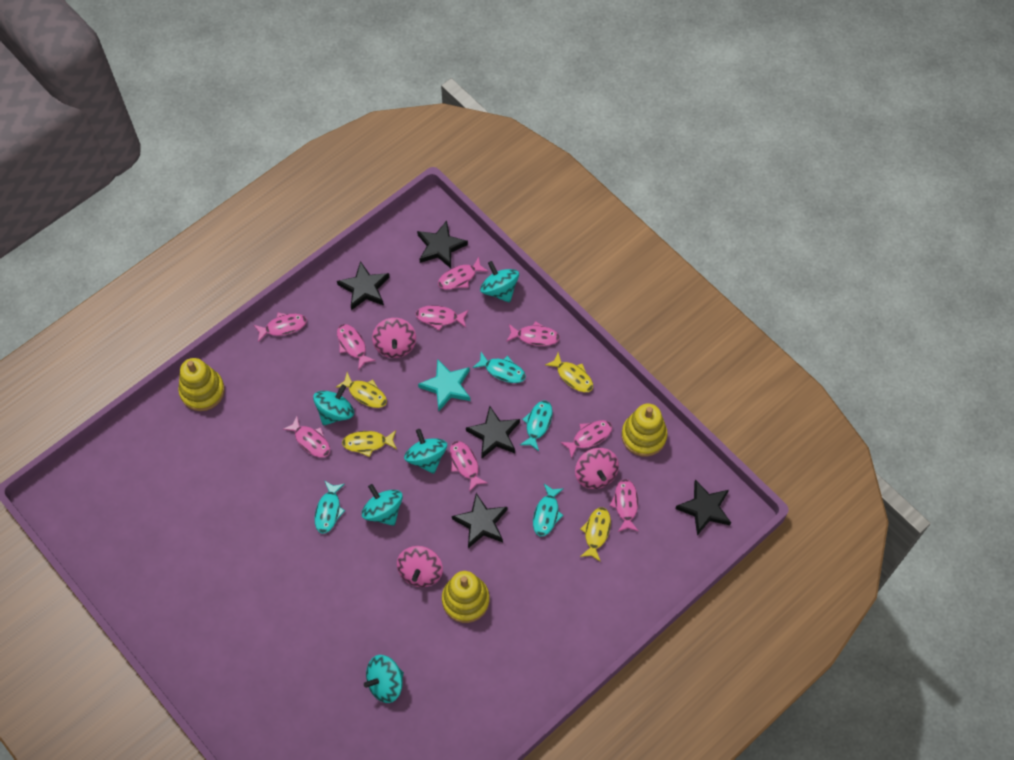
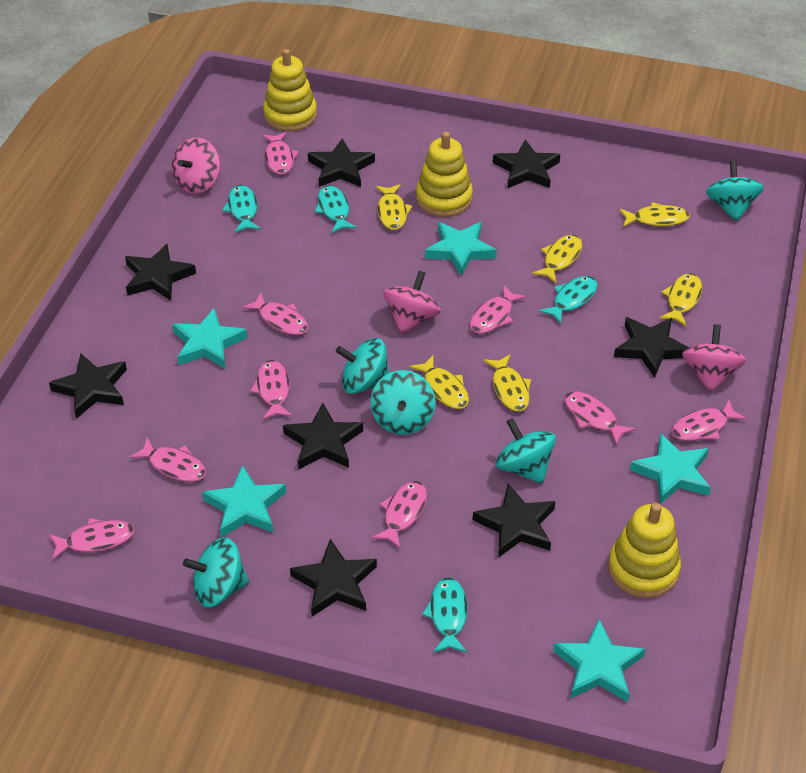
black star: [337,261,389,310] [417,221,468,268] [452,493,508,548] [466,406,520,458] [675,480,731,535] = 5 -> [49,353,127,419] [125,244,196,301] [283,403,363,469] [290,539,377,617] [308,138,375,187] [473,484,555,558] [493,139,560,188] [614,317,689,378] = 8
turquoise star: [418,359,470,411] = 1 -> [172,308,248,368] [202,465,286,538] [425,222,497,276] [553,619,645,702] [630,433,711,504] = 5
yellow fish: [336,372,387,408] [342,431,397,457] [545,352,593,392] [580,507,611,562] = 4 -> [376,184,413,230] [410,355,469,409] [483,354,531,412] [532,235,582,283] [619,202,690,227] [659,273,702,326] = 6

